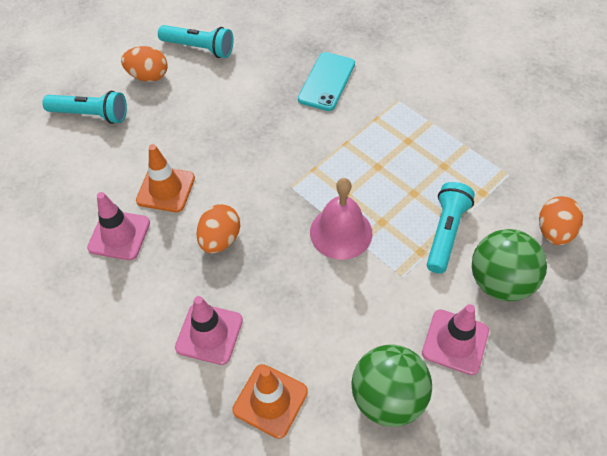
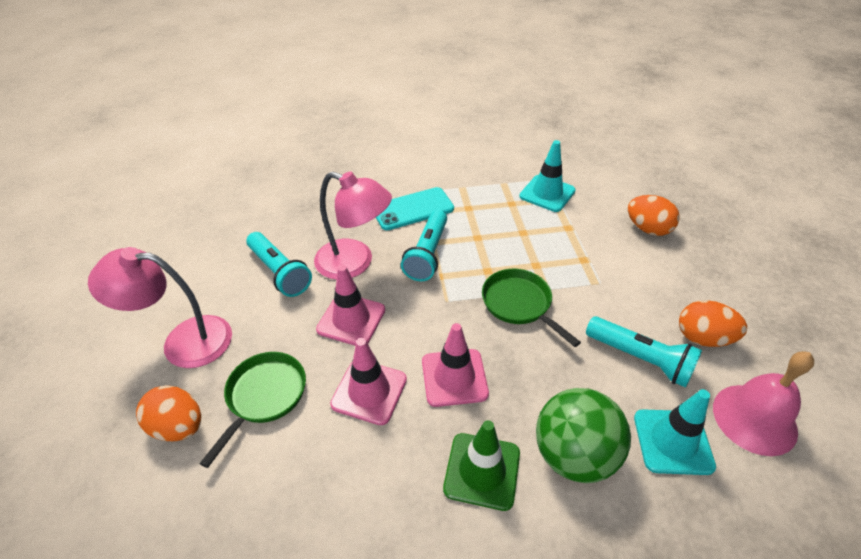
green ball: [351,344,432,427] [472,229,547,301] = 2 -> [536,388,631,483] = 1
green pan: none = 0 -> [199,352,306,468] [482,269,581,347] = 2
green traffic cone: none = 0 -> [443,420,520,511] = 1
orange traffic cone: [136,144,195,212] [232,364,308,439] = 2 -> none = 0
pink lamp: none = 0 -> [88,247,232,368] [314,172,392,280] = 2
turquoise traffic cone: none = 0 -> [520,140,576,212] [634,389,716,475] = 2

